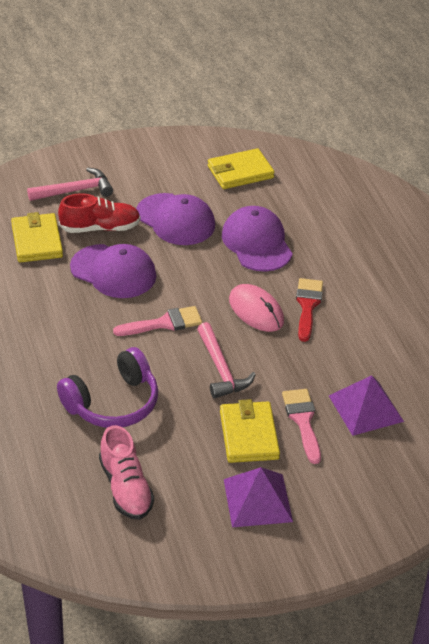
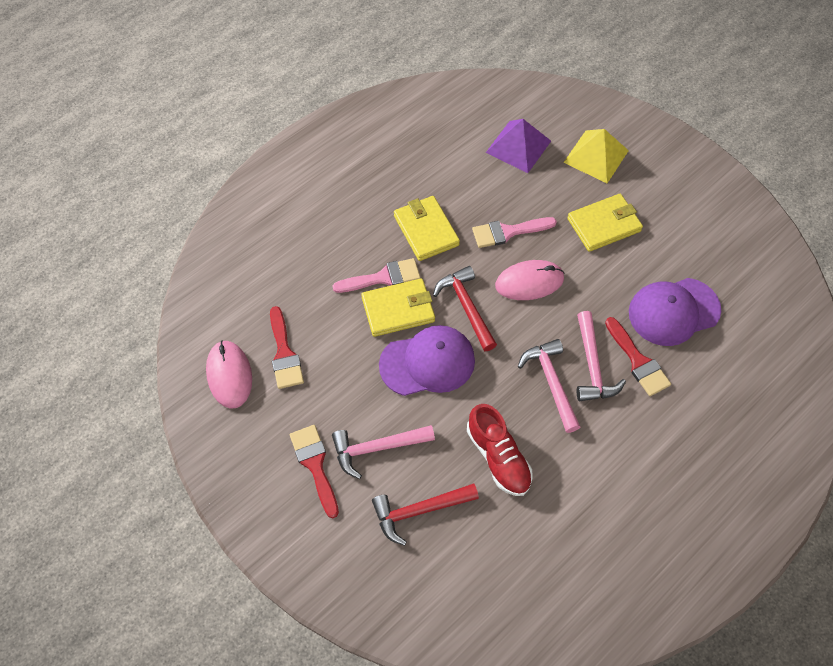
pink hammer: [27,168,113,201] [197,322,256,399] = 2 -> [332,425,435,479] [518,339,580,433] [577,311,626,401] = 3
pink mouse: [229,284,284,332] = 1 -> [206,340,252,409] [495,260,564,300] = 2
pink shoe: [99,425,154,520] = 1 -> none = 0
purple cap: [70,244,156,298] [136,193,215,245] [222,206,293,272] = 3 -> [379,325,475,396] [629,278,721,346] = 2
purple headphones: [57,347,158,428] = 1 -> none = 0
purple pyramid: [224,467,293,527] [329,375,404,436] = 2 -> [486,119,551,173] = 1
red brush: [296,278,323,342] = 1 -> [270,306,304,389] [290,425,339,518] [605,317,671,396] = 3
red hammer: none = 0 -> [372,483,479,546] [433,266,497,351] = 2
yellow pyramid: none = 0 -> [563,129,629,183] = 1

